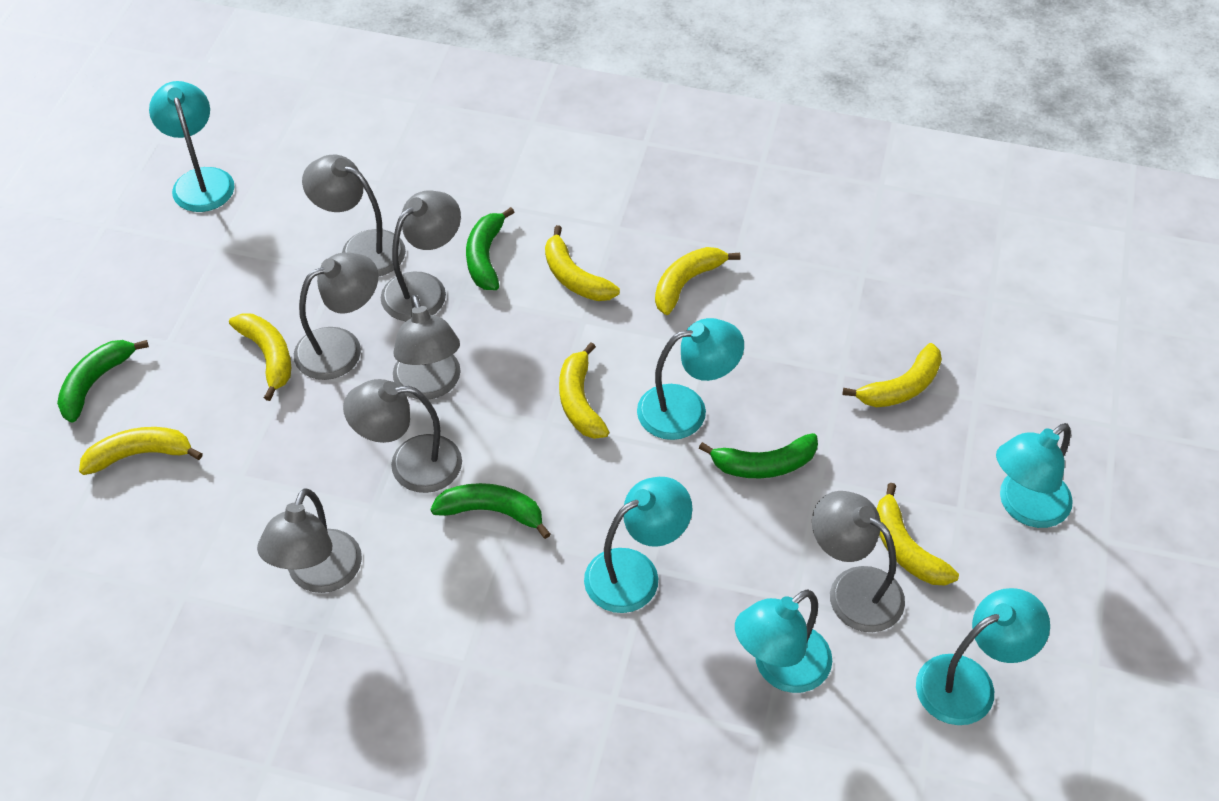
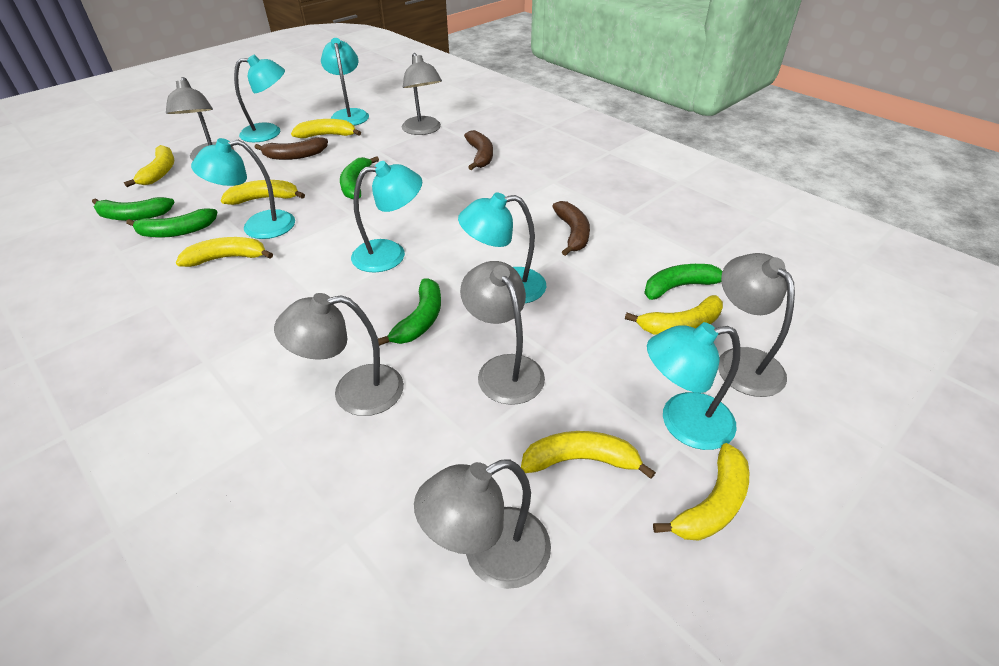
brown banana: none = 0 -> [255,137,328,160] [464,130,493,170] [552,201,590,256] = 3
green banana: [57,340,149,423] [430,483,551,539] [466,207,514,290] [699,433,818,478] = 4 -> [92,197,174,221] [126,208,217,238] [340,156,379,199] [378,278,441,346] [644,264,722,300] = 5
grey lamp: [257,488,362,593] [294,252,378,380] [302,155,406,276] [343,379,462,493] [380,191,461,321] [393,295,461,399] [812,491,905,632] = 7 -> [166,77,234,161] [274,293,404,416] [402,53,442,135] [414,459,551,589] [460,261,545,405] [718,253,795,397] = 6

